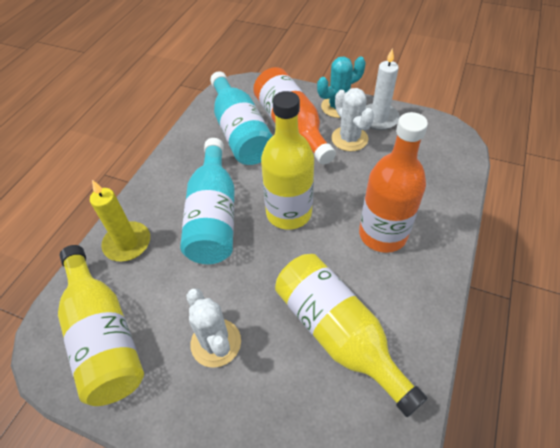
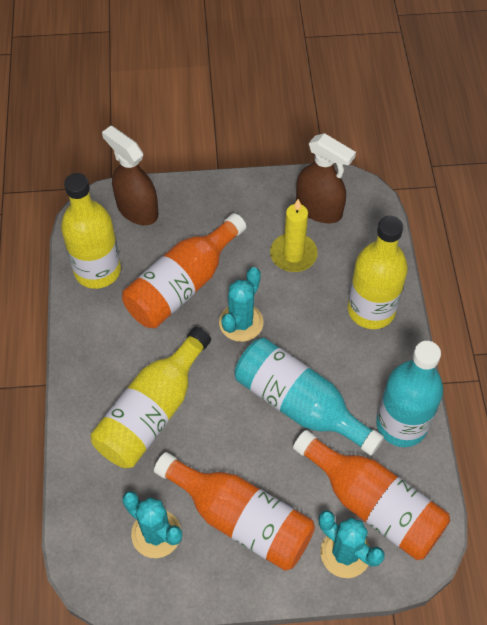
brown spray bottle: none = 0 -> [102,126,158,225] [296,133,356,223] = 2
orange bottle: [253,67,336,165] [359,112,428,253] = 2 -> [122,213,246,328] [154,452,315,571] [293,430,450,560] = 3
turquoise cactus: [317,57,366,118] = 1 -> [122,491,182,558] [219,267,264,342] [319,510,385,578] = 3
white cactus: [186,289,241,368] [331,88,374,151] = 2 -> none = 0
white candle: [365,49,400,130] = 1 -> none = 0

